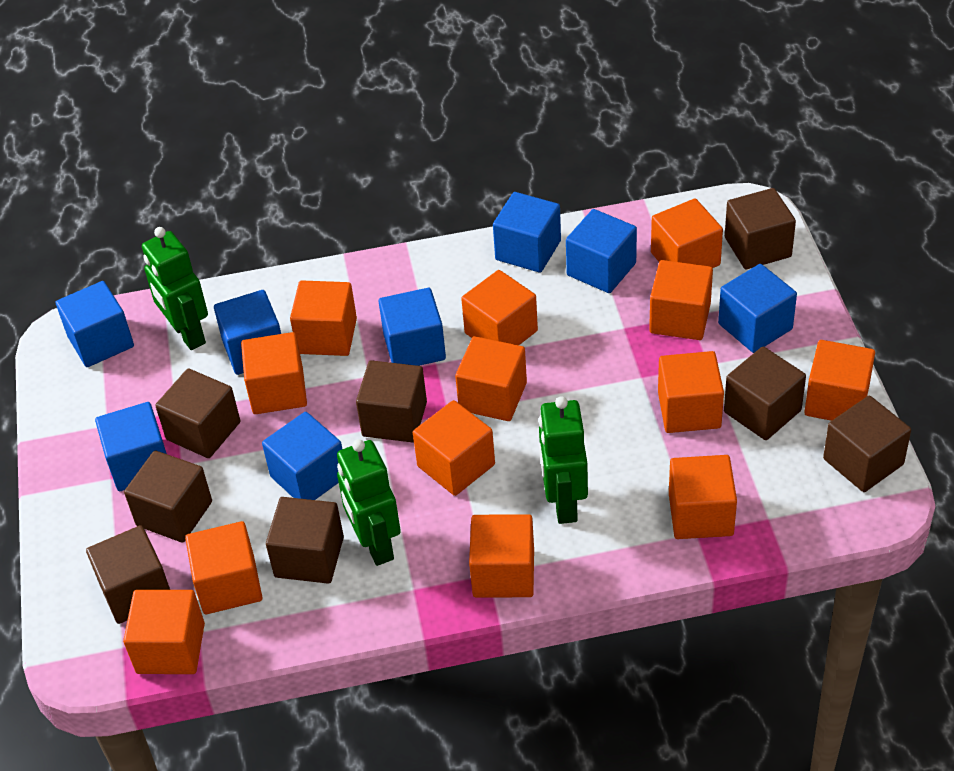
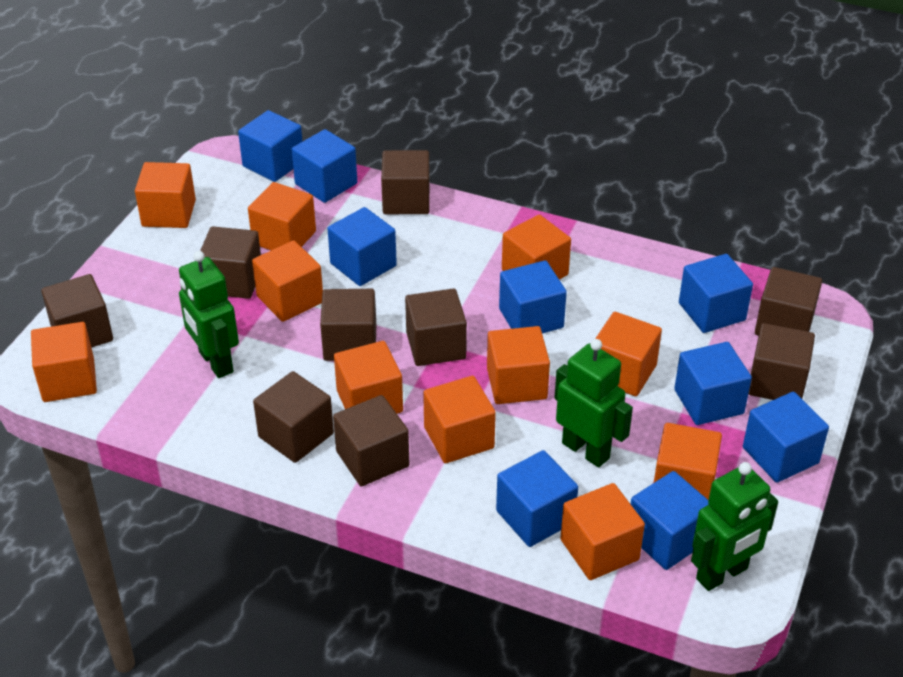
blue cube: [56,281,134,367] [95,402,167,491] [214,290,281,375] [262,412,342,500] [378,288,446,366] [493,192,561,273] [566,209,637,293] [718,264,797,353] = 8 -> [238,110,303,182] [292,129,357,203] [327,207,397,286] [496,450,578,547] [499,260,567,334] [631,471,709,570] [674,342,752,425] [679,254,753,333] [743,392,829,483] = 9
brown cube: [86,525,170,624] [124,450,212,543] [155,368,240,458] [266,497,344,584] [356,360,427,442] [724,346,806,440] [725,188,796,269] [823,396,911,492] = 8 -> [41,274,113,348] [200,226,261,299] [253,371,334,463] [320,289,376,361] [333,395,409,487] [381,150,430,214] [405,288,467,366] [748,323,815,400] [755,267,822,336] = 9
orange cube: [123,590,205,674] [185,521,262,614] [241,332,307,414] [290,280,357,356] [413,400,495,496] [455,336,527,421] [461,270,538,345] [469,514,534,597] [649,260,713,340] [651,199,723,268] [658,351,724,433] [669,455,737,539] [804,340,875,421] = 13 -> [31,322,97,402] [135,162,196,228] [248,182,316,250] [252,241,323,322] [334,341,403,414] [423,376,496,463] [487,326,550,404] [502,215,571,280] [560,483,645,580] [595,312,662,396] [654,423,722,500] = 11

